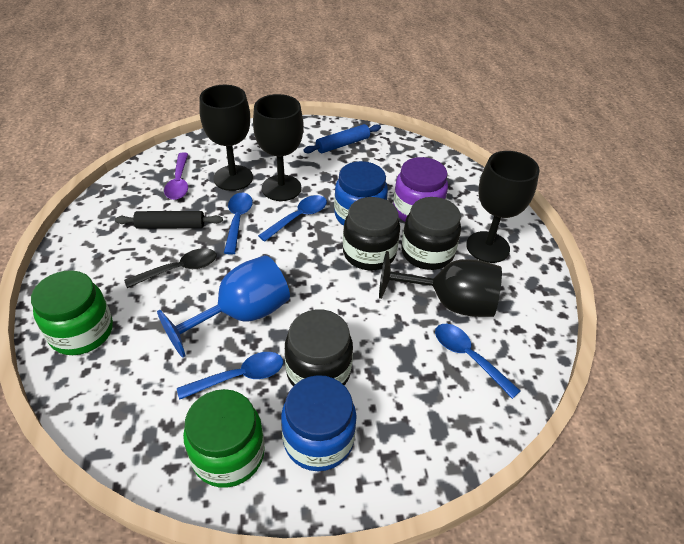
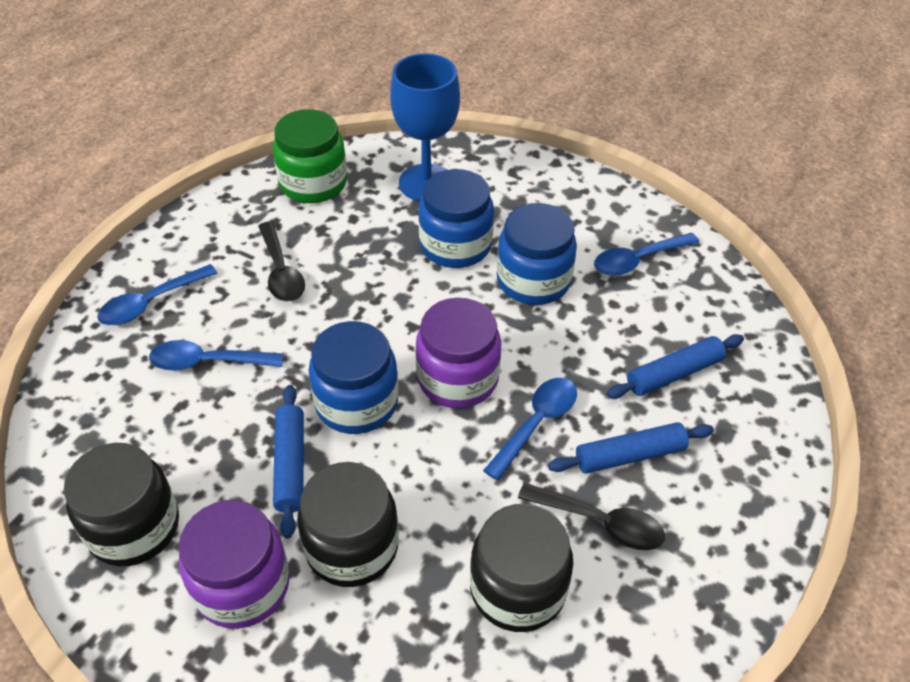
black goblet: [199,85,253,191] [253,94,304,201] [379,251,502,317] [466,151,540,263] = 4 -> none = 0
black rolling pin: [115,211,223,229] = 1 -> none = 0
black spoon: [124,248,217,288] = 1 -> [258,222,305,302] [518,483,665,550] = 2
blue jar: [281,375,357,471] [334,161,388,226] = 2 -> [309,321,399,434] [418,169,494,268] [497,203,577,305] = 3
blue rolling pin: [303,124,381,153] = 1 -> [273,385,304,539] [548,422,714,474] [606,334,744,399] = 3
green jar: [31,270,113,355] [183,389,265,488] = 2 -> [273,109,347,203] = 1
purple jar: [393,157,448,221] = 1 -> [179,500,290,629] [415,298,501,408] = 2
purple spoon: [164,152,188,200] = 1 -> none = 0

